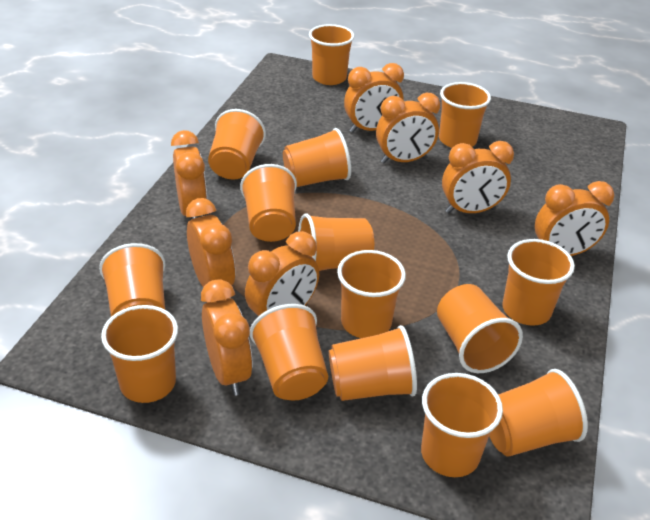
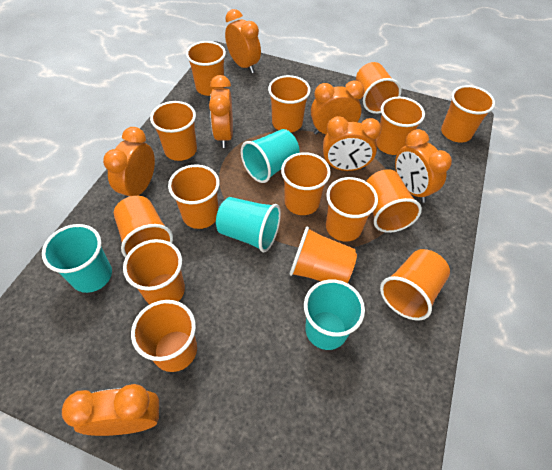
orange clock: [171,130,207,219] [186,198,235,287] [201,279,253,396] [245,231,319,316] [344,63,404,133] [376,93,440,163] [442,141,514,213] [535,181,614,256] = 8 -> [62,384,159,436] [103,127,155,197] [209,75,233,148] [225,9,261,73] [311,80,364,135] [323,116,381,171] [395,129,452,203] = 7
turquoise cup: none = 0 -> [42,224,112,293] [216,197,281,252] [241,129,300,183] [304,279,365,350] = 4

